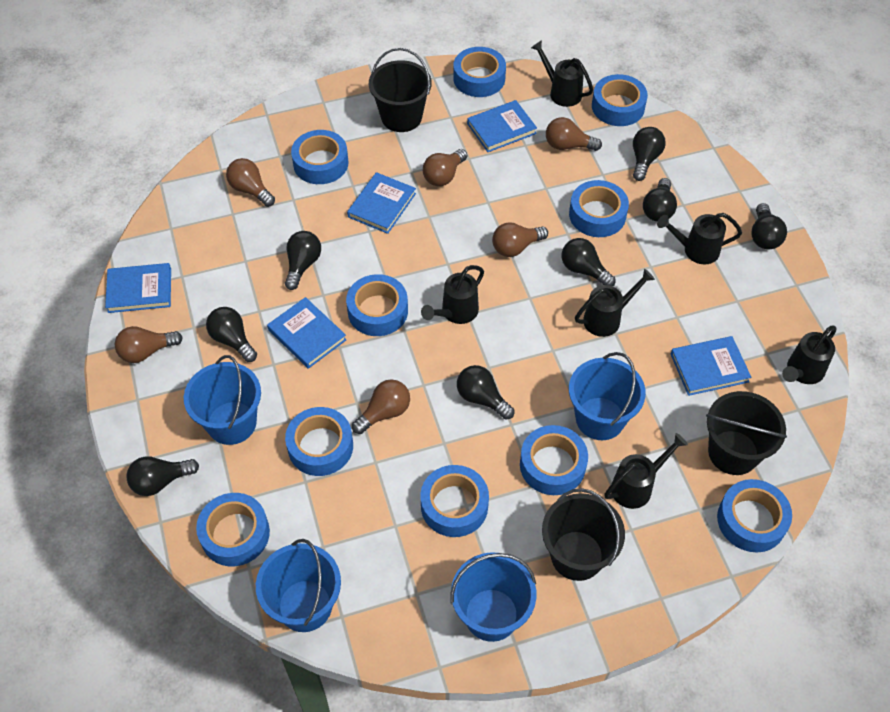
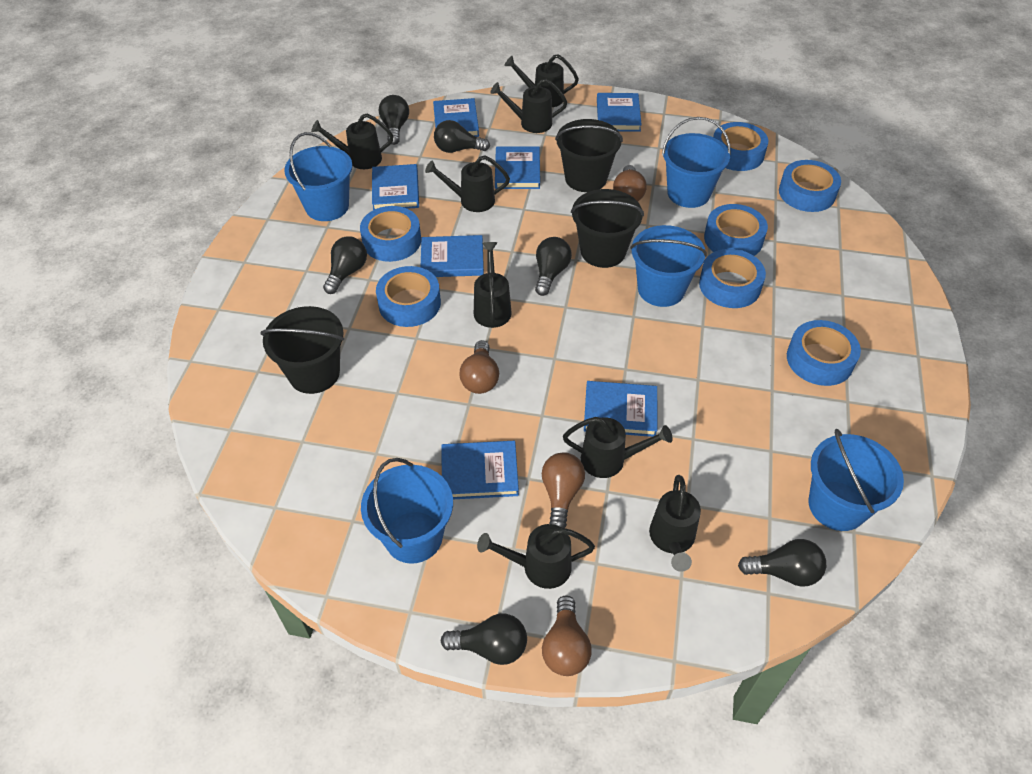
black light bulb: [126,456,199,496] [206,307,257,362] [285,231,321,290] [457,365,514,420] [562,238,616,286] [633,127,666,181] [643,178,677,222] [751,203,787,249] = 8 -> [323,236,367,294] [379,95,409,145] [434,120,490,153] [441,614,527,665] [535,237,572,296] [738,539,826,587] = 6
black watering can: [421,265,484,324] [531,40,593,107] [575,269,655,337] [604,433,688,509] [657,213,742,264] [782,326,837,384] = 6 -> [311,114,394,169] [425,155,510,212] [474,242,512,328] [477,524,595,589] [490,79,567,133] [505,54,579,107] [563,417,673,478] [649,475,701,572] = 8
blue book: [105,263,171,313] [267,297,347,369] [347,172,416,234] [467,100,537,152] [671,336,751,396] = 5 -> [372,164,419,210] [420,235,484,277] [433,98,479,137] [441,441,519,499] [495,146,540,189] [584,381,657,437] [597,93,642,132] = 7
blue bucket: [184,355,261,445] [256,539,341,632] [450,552,536,642] [569,352,646,440] = 4 -> [284,132,352,221] [361,458,453,564] [630,225,707,307] [662,117,731,208] [809,429,904,531] = 5
blue tape: [196,493,270,566] [285,407,353,476] [291,130,349,184] [346,274,408,336] [420,465,489,537] [453,47,506,97] [520,425,588,495] [569,180,629,237] [592,74,648,126] [717,479,792,552] = 10 -> [360,206,421,262] [376,266,441,327] [699,249,766,308] [704,204,768,256] [713,122,768,171] [779,160,841,212] [787,320,861,386] = 7
brown light bulb: [115,326,183,363] [226,158,275,207] [352,379,410,434] [423,149,467,186] [492,222,548,257] [546,117,602,151] = 6 -> [459,340,499,394] [542,452,585,528] [542,596,592,676] [613,165,646,201] = 4

